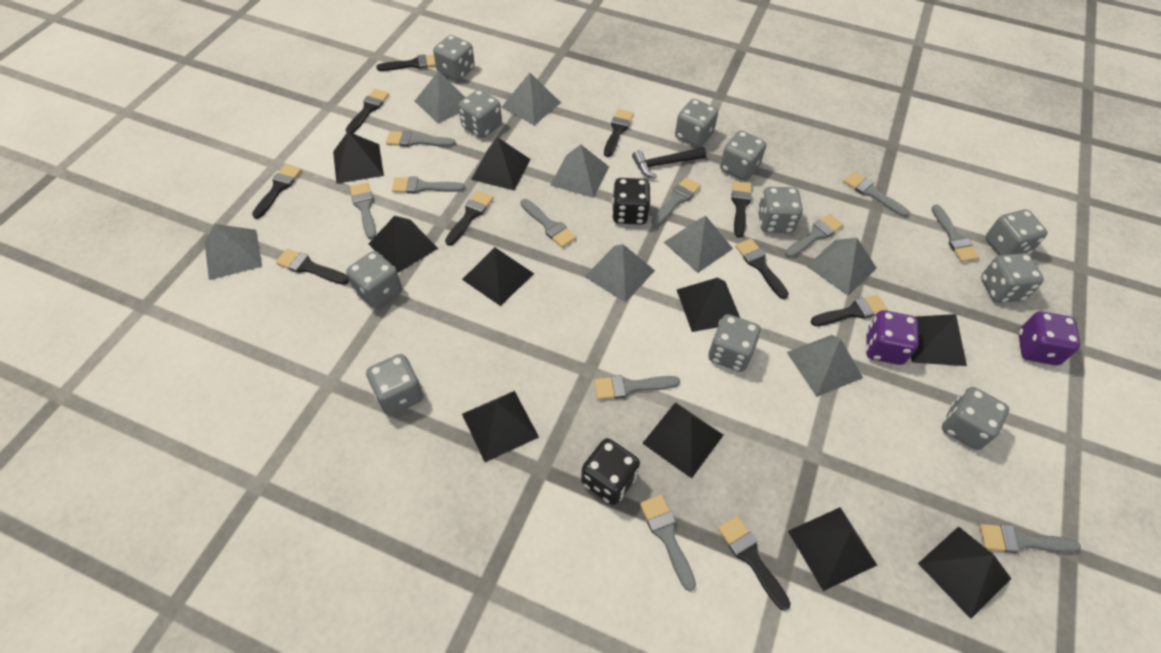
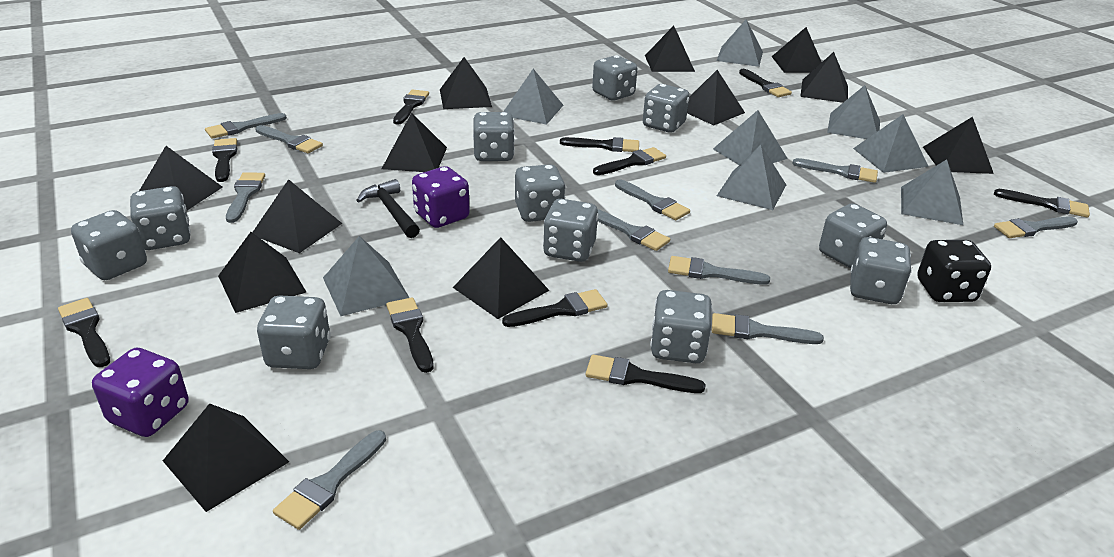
black dice: [581,438,640,505] [612,178,651,225] = 2 -> [917,240,991,302] = 1
black pyramid: [333,132,384,184] [369,216,438,273] [462,247,534,306] [462,391,539,462] [471,138,530,191] [642,402,723,478] [677,278,740,332] [788,507,877,591] [911,314,967,366] [918,526,1011,619] = 10 -> [139,146,222,210] [163,403,289,512] [218,232,306,313] [252,179,343,253] [382,113,447,172] [440,57,492,109] [453,237,550,319] [645,26,695,72] [687,70,745,125] [772,27,822,73] [800,52,848,103] [923,117,994,174] = 12
grey brush: [350,182,376,239] [386,131,456,147] [392,176,465,194] [520,199,576,248] [594,375,680,400] [640,495,696,591] [652,177,701,226] [785,214,843,258] [843,172,910,217] [931,204,979,262] [980,524,1081,553] = 11 -> [205,113,287,139] [226,173,265,223] [255,125,323,153] [273,430,386,530] [597,209,670,251] [615,180,690,220] [668,256,770,285] [712,313,824,344] [792,158,878,183] [994,217,1078,238] = 10

